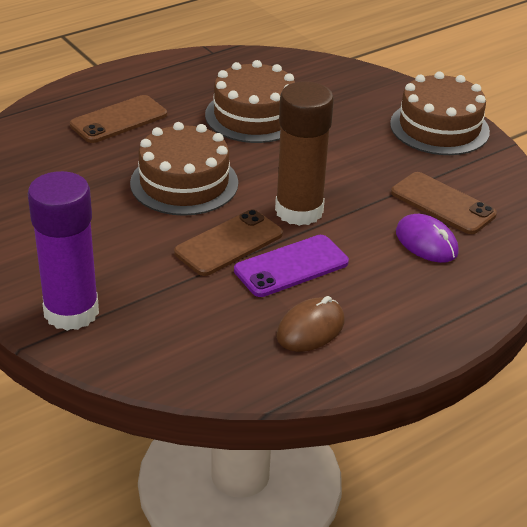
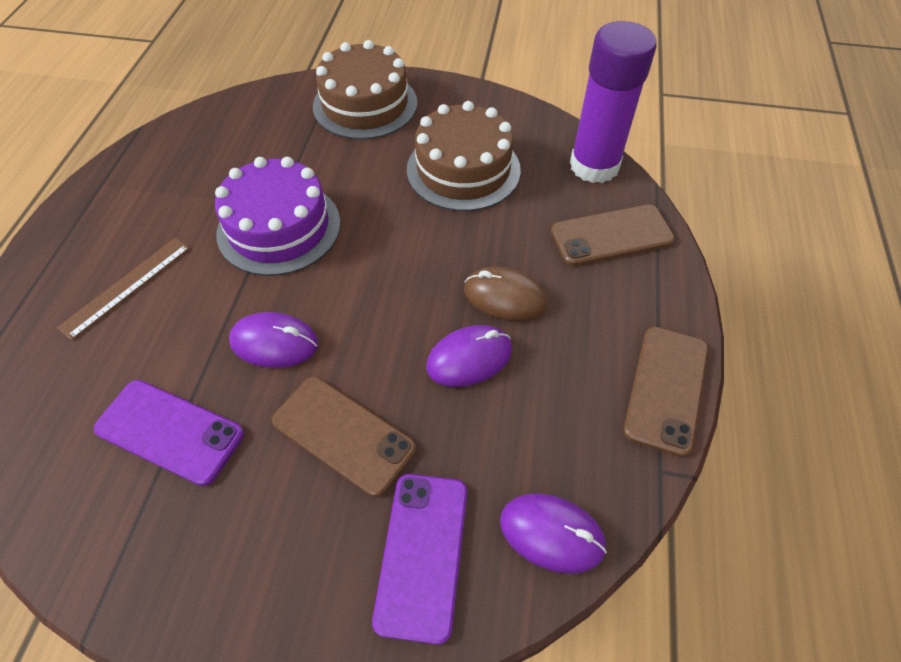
brown cake: [130,122,238,216] [205,60,295,143] [390,71,490,155] = 3 -> [313,40,418,140] [407,101,521,211] = 2
brown glue stick: [275,81,334,226] = 1 -> none = 0
brown ruler: none = 0 -> [57,238,190,340] = 1
purple cake: none = 0 -> [215,157,341,276] = 1
purple mouse: [396,214,459,263] = 1 -> [229,312,318,368] [426,325,512,387] [500,493,607,574] = 3
purple phone: [234,235,349,297] = 1 -> [93,380,244,486] [372,474,467,645] = 2

